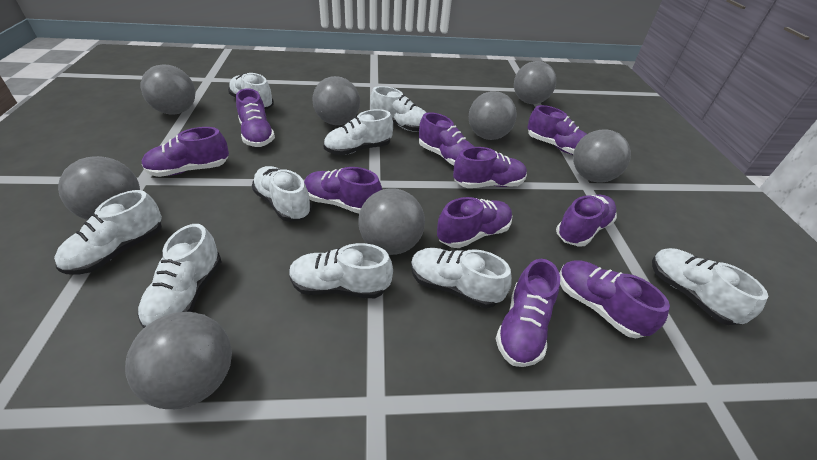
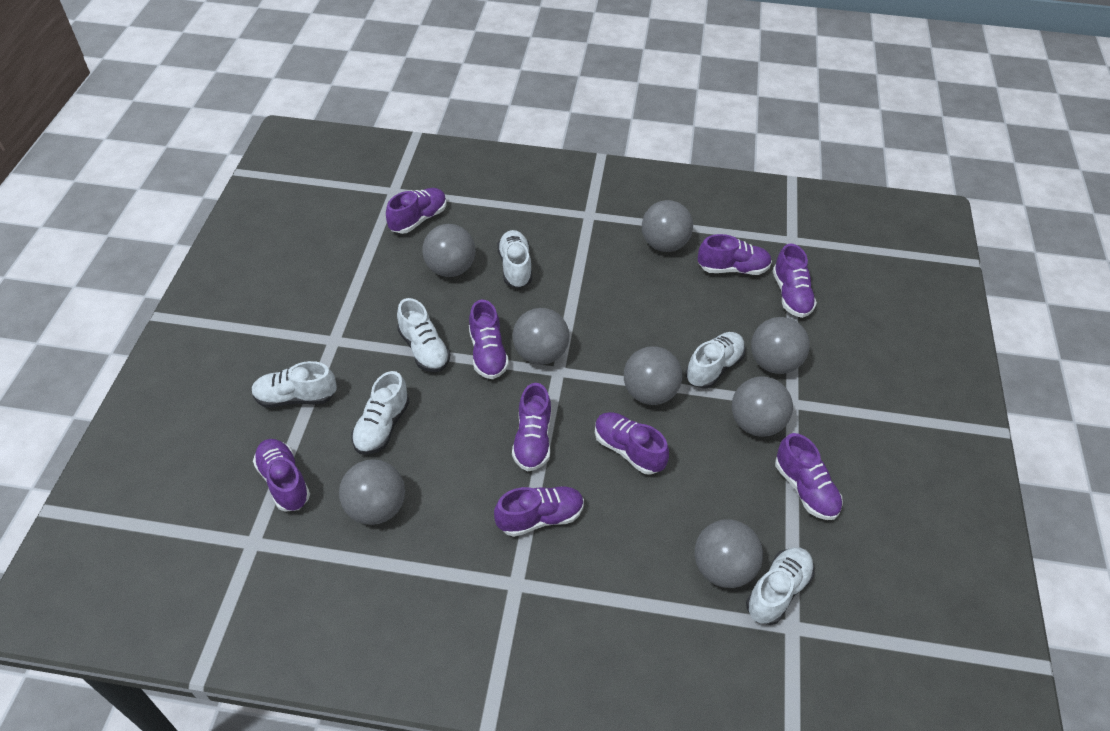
purple shoe: [142,127,229,177] [236,88,275,147] [304,167,382,214] [419,112,474,166] [437,197,512,248] [453,147,527,188] [495,259,560,367] [527,105,587,155] [556,195,617,247] [559,260,670,338] = 10 -> [253,439,310,512] [386,188,447,234] [469,300,509,379] [494,486,584,537] [512,383,551,471] [595,412,669,475] [698,234,772,275] [773,244,817,318] [775,433,843,520] = 9
white shoe: [54,190,162,275] [138,224,222,328] [228,73,274,109] [252,166,312,222] [289,243,393,298] [323,109,393,155] [370,86,427,132] [411,248,512,308] [652,248,768,325] = 9 -> [251,361,337,408] [351,371,410,455] [397,298,451,372] [497,230,532,288] [686,332,746,389] [746,547,814,625] = 6

